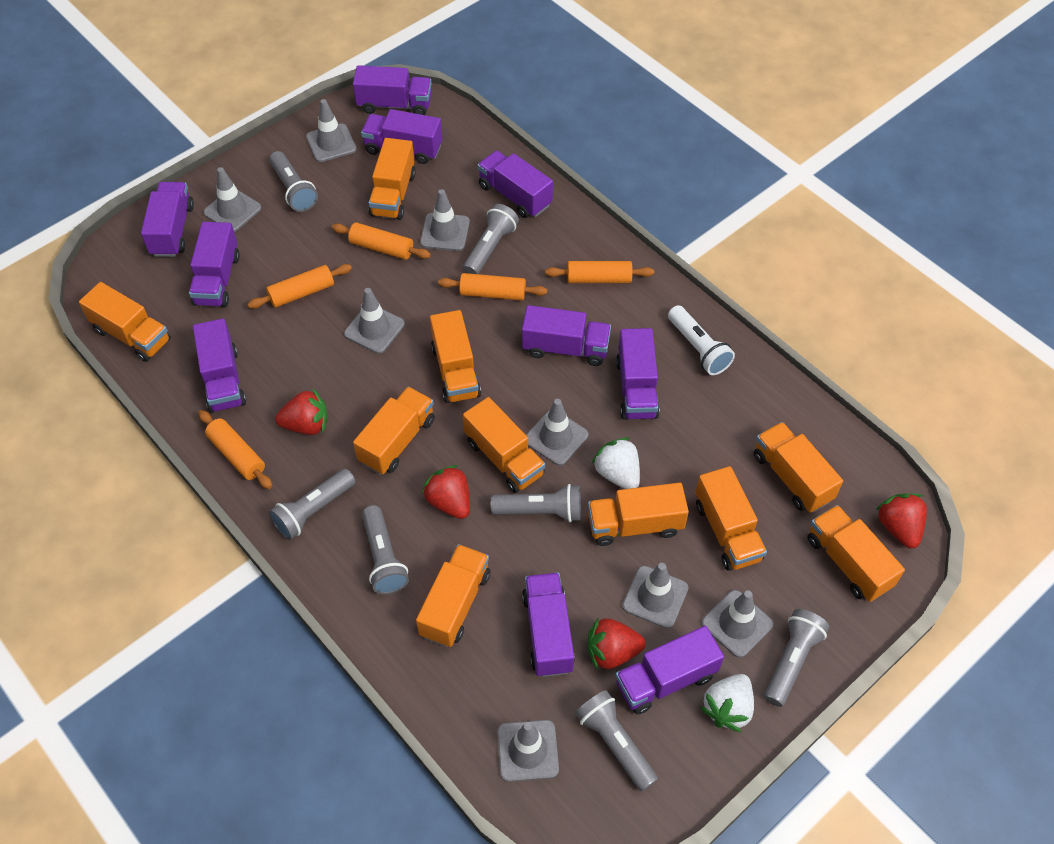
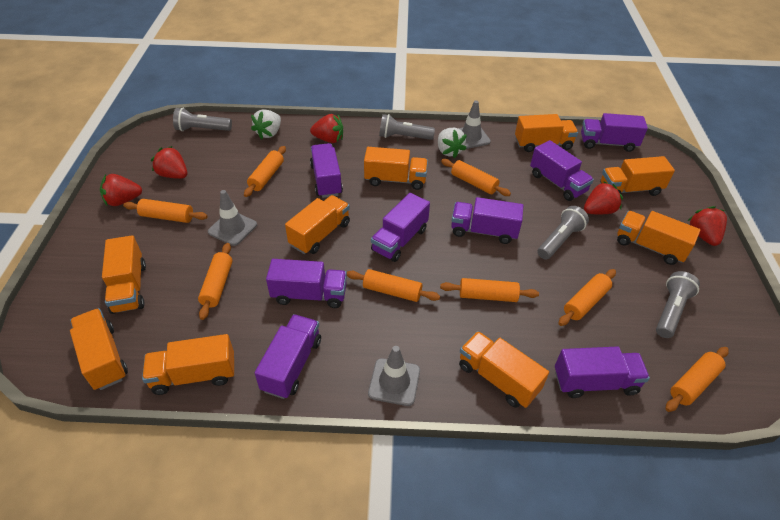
grey flashlight: [269,151,318,212] [269,469,356,540] [362,505,409,594] [463,204,519,274] [491,484,581,522] [575,690,658,791] [764,609,829,707] = 7 -> [173,108,232,131] [379,114,435,140] [537,206,589,259] [656,271,700,338] = 4
grey traffic cone: [203,167,261,232] [306,99,357,162] [344,288,405,353] [420,189,470,251] [497,720,559,782] [526,399,588,466] [622,563,689,629] [701,590,773,658] = 8 -> [208,190,257,246] [368,346,420,406] [458,100,491,149] = 3
orange rolling pin: [199,410,272,489] [248,264,352,309] [332,222,431,260] [438,273,547,301] [545,261,654,283] = 5 -> [123,199,208,223] [198,243,233,320] [244,146,286,197] [347,269,440,302] [440,278,539,302] [441,159,511,196] [559,269,616,326] [665,347,729,412] = 8
orange truck: [79,282,171,362] [353,387,435,475] [368,138,416,220] [416,544,490,647] [430,310,481,403] [463,397,545,493] [588,483,689,546] [695,466,767,571] [754,422,843,513] [807,505,905,602] = 10 -> [70,308,128,390] [102,235,146,314] [142,334,234,395] [285,195,350,254] [364,147,428,190] [459,331,549,408] [515,114,578,152] [601,156,675,196] [617,211,700,265] = 9
purple truck: [141,182,194,257] [189,222,240,307] [193,318,246,413] [353,65,432,115] [361,109,442,164] [478,151,553,218] [522,305,611,366] [522,572,575,677] [615,626,724,714] [616,328,660,419] = 10 -> [255,314,321,399] [266,259,347,308] [310,143,343,198] [371,193,430,262] [451,197,523,244] [530,140,594,201] [555,347,650,398] [581,113,648,152] = 8
red strawberry: [275,389,328,435] [422,465,470,519] [588,618,646,669] [876,493,927,549] = 4 -> [100,174,142,206] [151,146,187,179] [310,114,343,143] [584,181,623,214] [687,206,727,246] = 5
white flashlight: [668,305,735,375] = 1 -> none = 0

